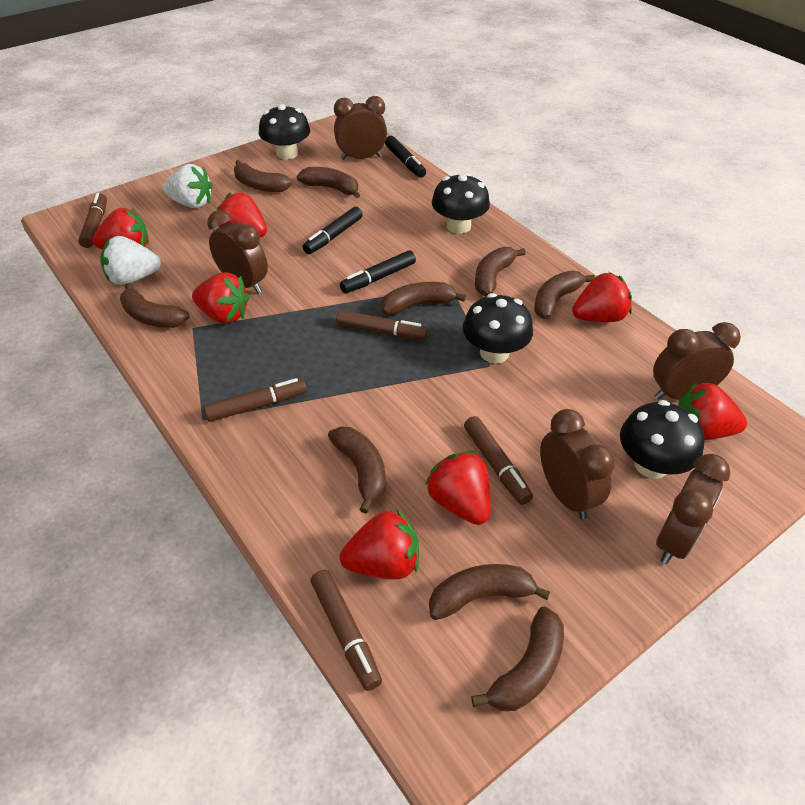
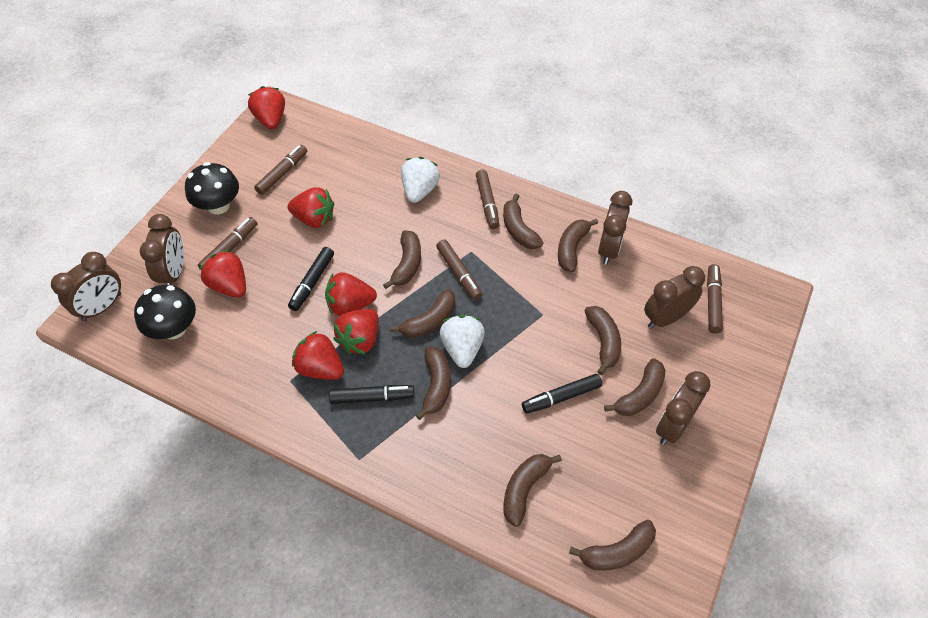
black mushroom: [259,104,310,159] [432,173,490,234] [463,293,533,363] [620,400,705,479] = 4 -> [134,285,196,339] [185,162,239,215] = 2
red strawberry: [92,208,149,250] [192,272,250,324] [217,193,267,237] [340,508,419,579] [425,451,491,525] [572,272,632,322] [678,381,747,440] = 7 -> [199,250,246,298] [248,86,285,129] [288,187,334,228] [292,331,344,380] [325,272,377,316] [333,309,379,354] = 6

